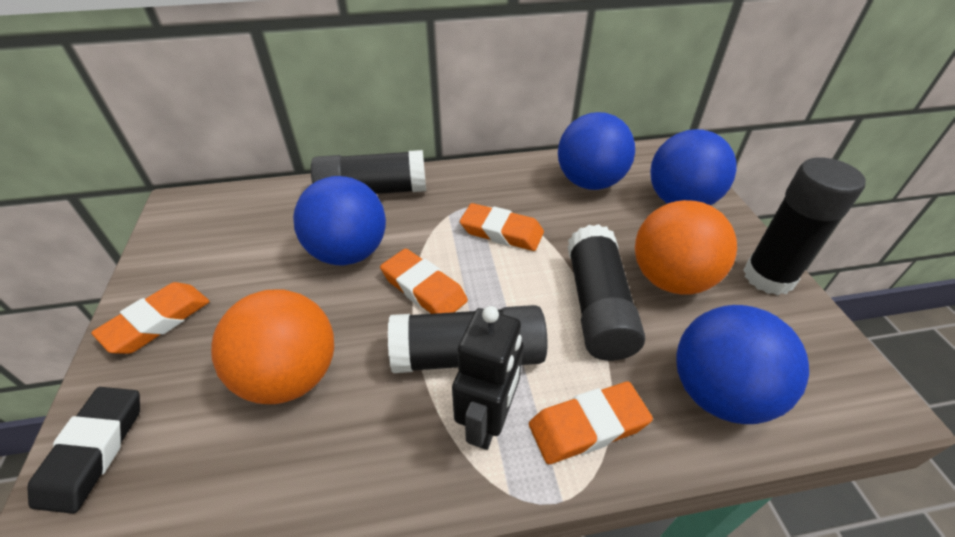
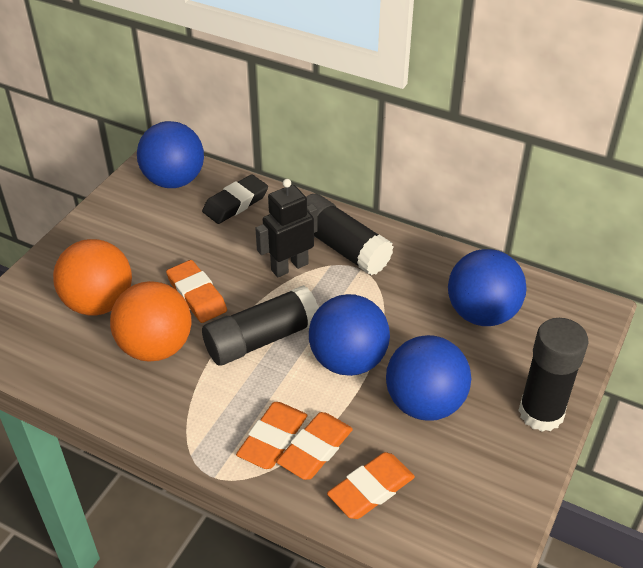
black glue stick: [311,150,426,194] [388,305,548,373] [568,224,645,361] [743,157,866,295] = 4 -> [202,285,319,365] [306,194,393,276] [518,318,589,432] = 3

